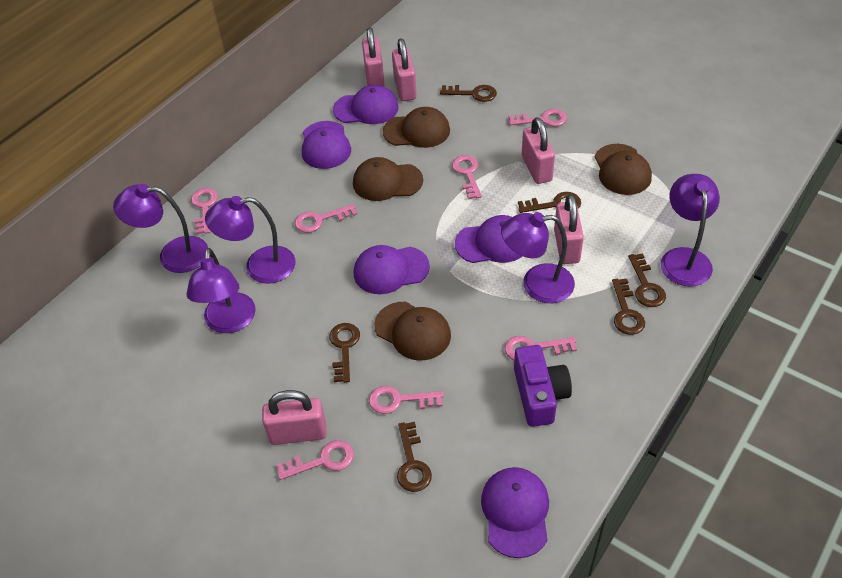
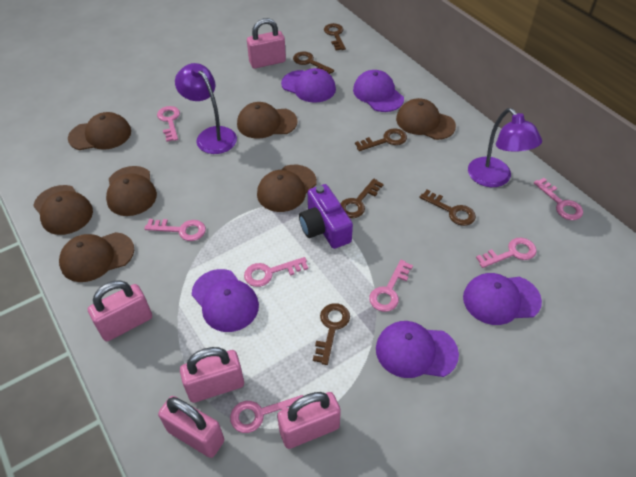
brown cap: [353,157,423,201] [374,302,451,361] [383,107,450,148] [595,144,652,195] = 4 -> [33,185,93,235] [59,232,134,282] [68,112,131,150] [106,166,157,216] [237,102,298,139] [257,165,317,212] [396,98,456,140] = 7
purple lamp: [113,184,208,273] [187,248,256,333] [205,196,295,284] [501,212,575,303] [661,174,720,287] = 5 -> [175,63,237,154] [468,108,542,187] = 2

